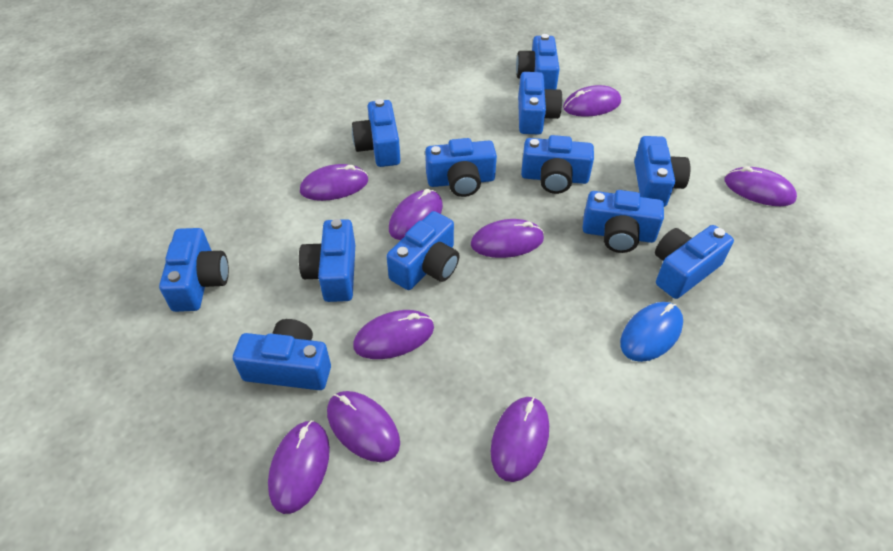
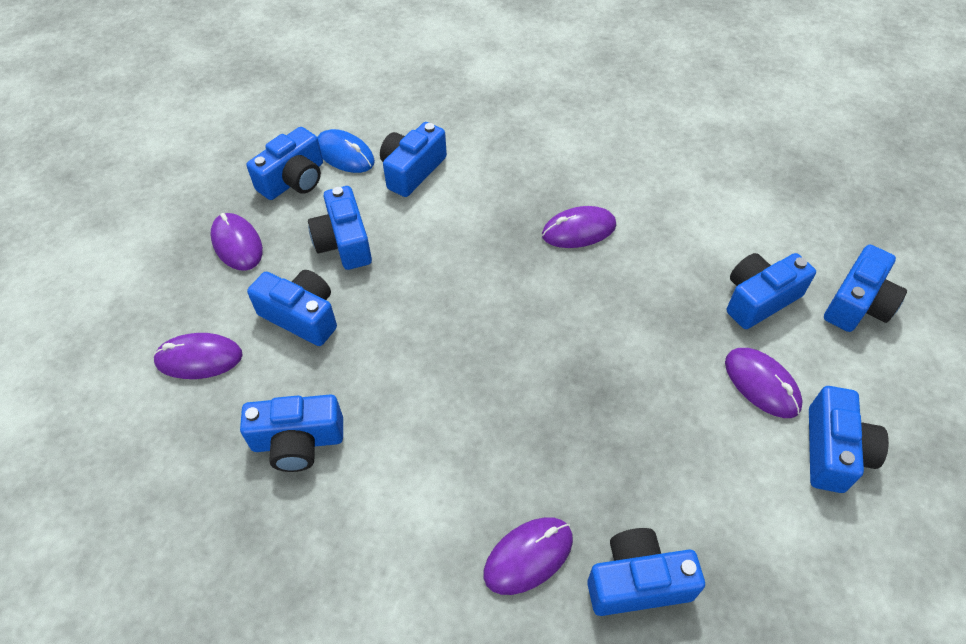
blue camera: [159,228,229,312] [233,319,331,390] [299,219,355,302] [352,99,401,167] [386,211,459,290] [425,138,497,197] [516,34,560,89] [518,72,562,134] [521,135,594,194] [583,190,664,253] [634,136,690,207] [655,225,734,299] = 12 -> [240,394,343,472] [247,127,323,200] [247,270,337,346] [308,186,372,270] [380,122,447,197] [587,528,705,616] [727,253,816,329] [809,386,889,493] [824,245,907,332] = 9
purple mouse: [268,420,330,514] [300,164,368,201] [327,391,400,462] [353,310,434,359] [389,189,443,240] [471,219,544,258] [491,397,549,482] [563,85,621,117] [724,166,797,206] = 9 -> [153,333,243,379] [210,213,263,271] [484,517,573,595] [542,206,616,248] [725,348,803,418] = 5

